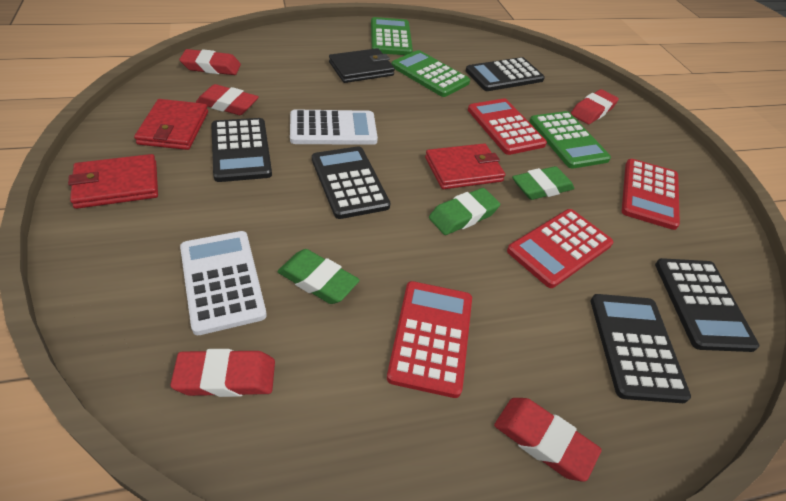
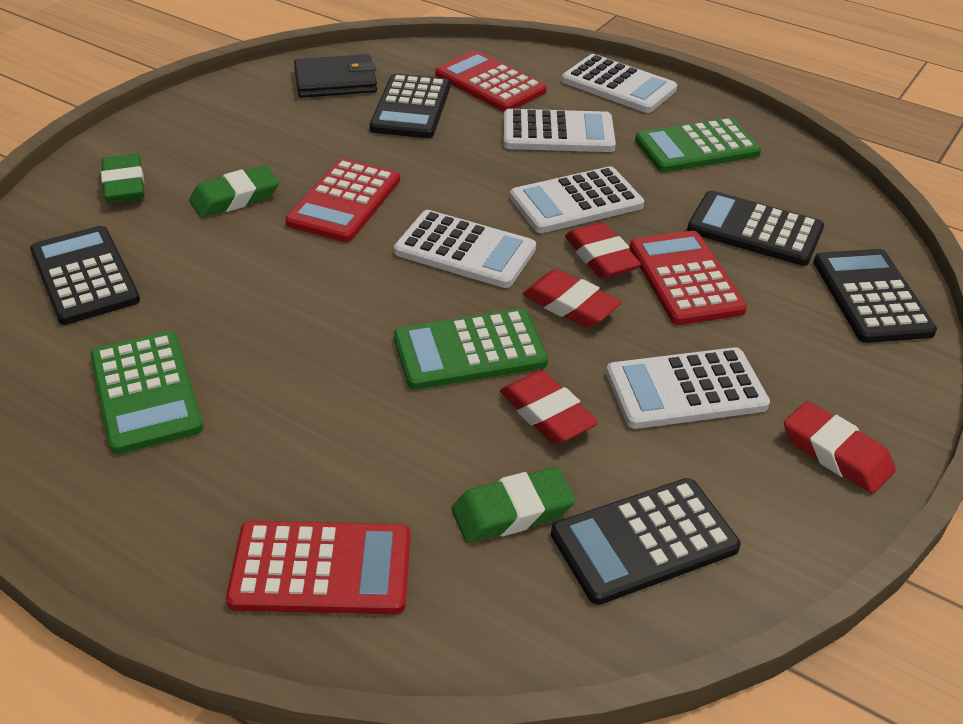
red eraser: [170,349,275,397] [179,49,241,75] [196,84,258,115] [494,398,602,482] [571,89,619,124] = 5 -> [500,370,598,444] [523,269,622,328] [565,222,641,279] [784,401,896,494] = 4
red wallet: [68,154,158,209] [134,99,208,150] [425,143,505,189] = 3 -> none = 0
white calculator: [180,231,267,335] [290,109,378,145] = 2 -> [394,210,536,288] [504,109,616,152] [510,166,644,233] [562,54,677,113] [606,347,770,429] = 5

